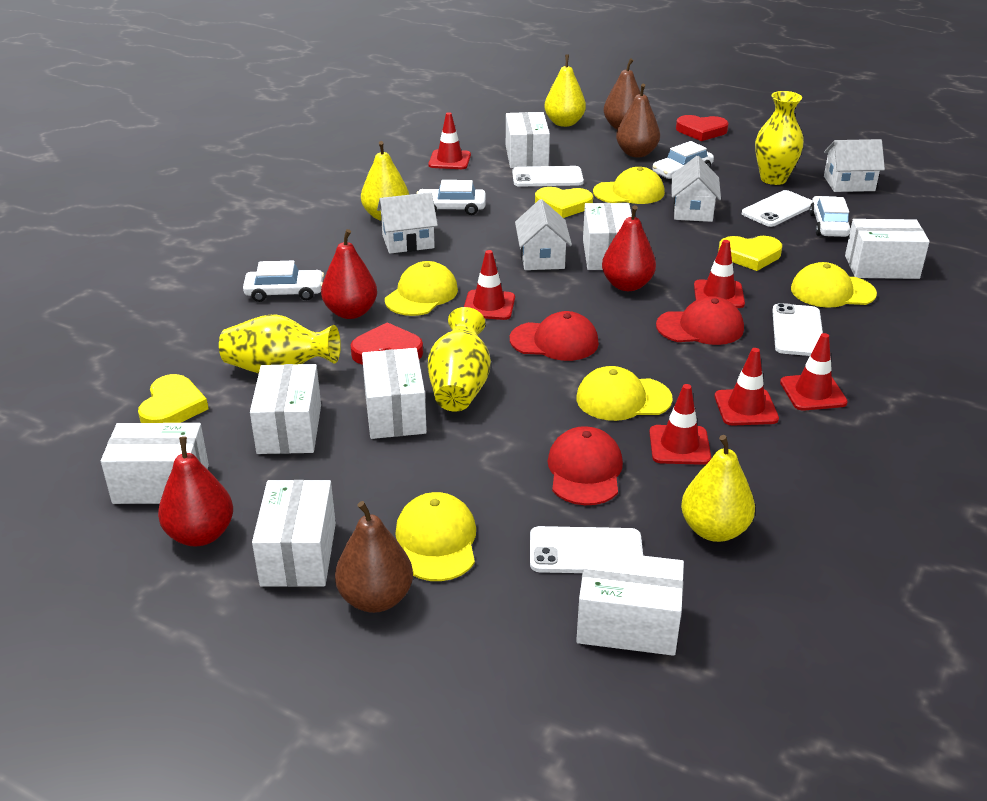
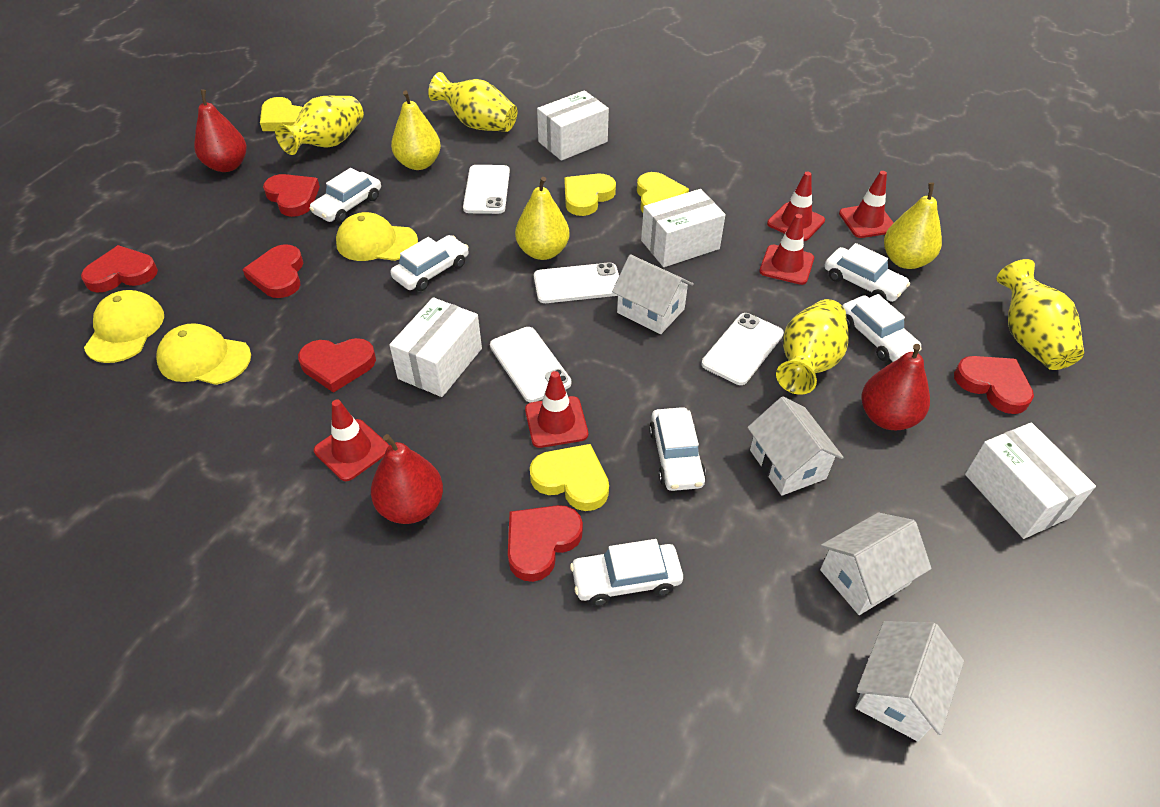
brown pear: [335,501,413,613] [603,58,641,130] [616,84,660,158] = 3 -> none = 0
red cap: [510,311,599,361] [547,426,623,505] [656,296,744,345] = 3 -> none = 0
red heart: [350,322,423,365] [676,115,729,141] = 2 -> [81,245,158,292] [242,244,303,298] [263,174,320,217] [298,338,376,393] [508,505,583,582] [954,356,1034,414] = 6
red traffic cone: [428,112,471,169] [464,250,515,320] [649,384,711,465] [694,240,745,308] [715,348,779,426] [780,333,848,411] = 6 -> [314,400,389,481] [525,371,588,448] [759,214,814,285] [767,172,825,241] [839,171,894,238] = 5
white box: [101,423,209,504] [250,364,321,454] [252,480,336,587] [362,348,427,439] [506,112,550,168] [576,549,684,656] [583,203,632,270] [845,219,930,279] = 8 -> [389,297,482,397] [537,90,609,161] [641,189,726,267] [965,423,1096,539] = 4
white car: [243,260,324,302] [417,180,486,215] [653,141,714,179] [809,196,851,237] = 4 -> [309,168,381,223] [390,235,469,291] [570,539,683,606] [649,407,706,491] [824,243,910,302] [842,294,921,362] = 6
yellow cap: [385,261,458,316] [395,492,476,581] [576,366,673,421] [593,167,665,204] [791,262,877,308] = 5 -> [84,290,164,363] [156,323,251,385] [336,212,418,261] = 3
yellow heart: [138,374,209,423] [535,187,593,218] [718,236,782,271] = 3 -> [260,97,303,131] [530,444,609,511] [565,174,616,216] [637,172,689,213] = 4
yellow vase: [219,314,341,374] [428,307,491,412] [755,91,804,185] = 3 -> [275,96,364,155] [428,72,518,132] [776,299,849,395] [997,259,1084,370] = 4

